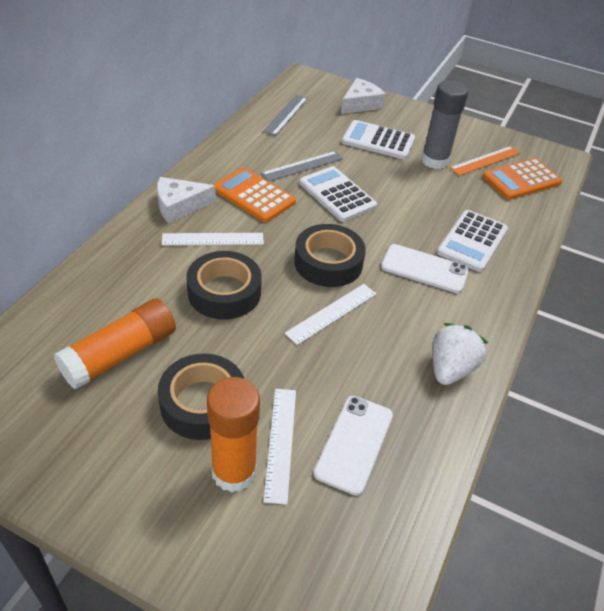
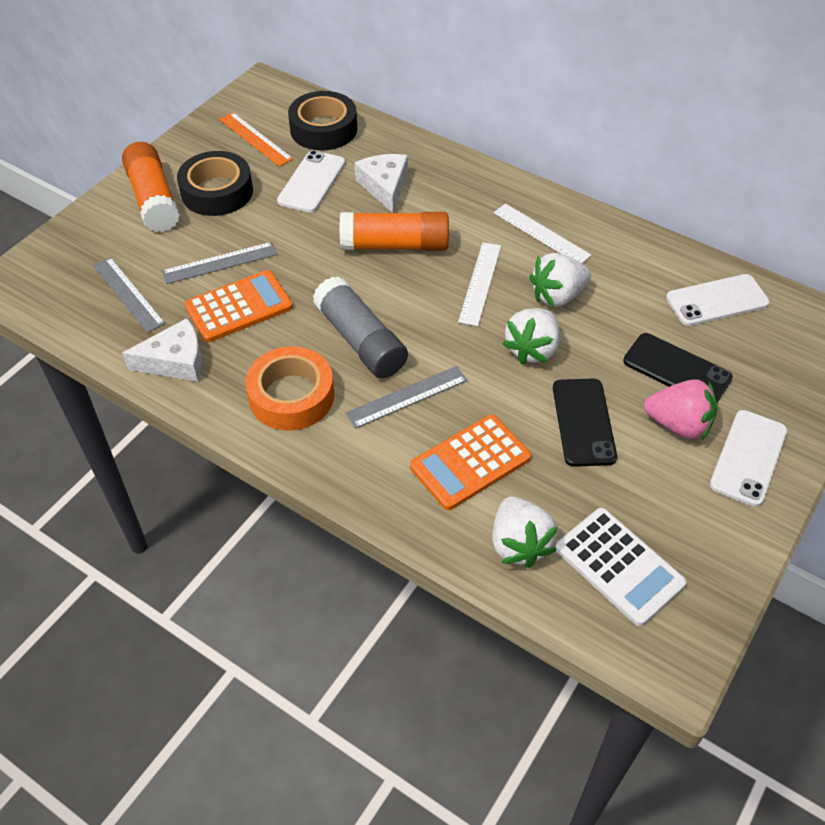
black phone: none = 0 -> [553,379,617,467] [623,333,733,404] = 2
black tape: [158,354,244,440] [186,251,262,320] [294,224,366,287] = 3 -> [177,151,253,216] [288,91,357,150] = 2
grey ruler: [261,151,343,182] [263,95,308,136] = 2 -> [93,257,165,333] [162,242,277,284] [346,366,467,429] = 3
orange tape: none = 0 -> [245,346,334,431] = 1
pink strawberry: none = 0 -> [644,379,717,440] = 1
white calculator: [299,166,377,222] [342,120,415,159] [437,210,508,272] = 3 -> [555,508,686,626] = 1
white phone: [313,396,393,496] [381,244,469,293] = 2 -> [277,150,345,213] [666,274,770,326] [710,410,787,507] = 3
white ruler: [161,233,264,245] [263,389,296,505] [284,284,376,345] = 3 -> [458,242,501,326] [494,204,591,263] = 2
white strawberry: [433,323,488,385] = 1 -> [492,496,557,568] [503,308,560,364] [529,253,591,307] = 3

